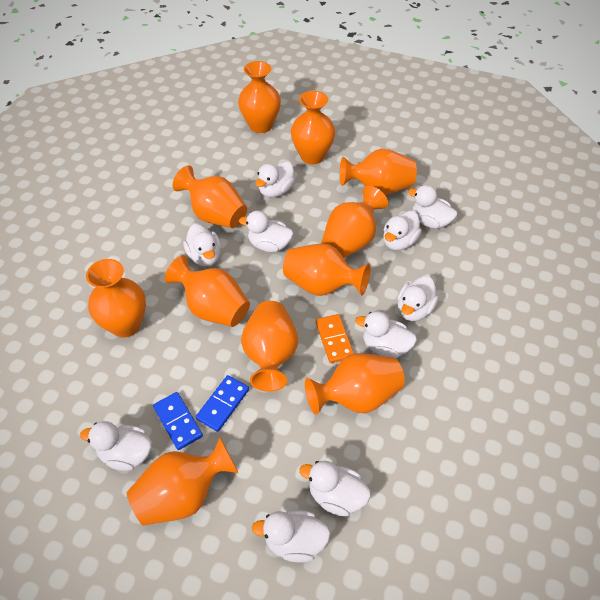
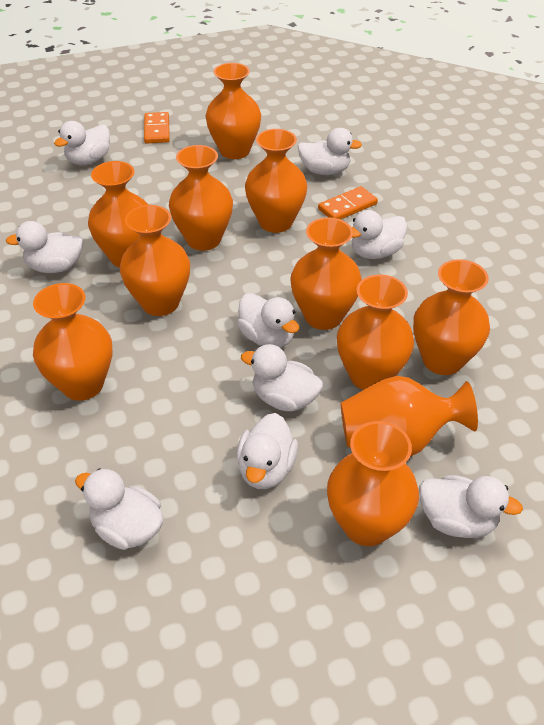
blue domino: [153,392,203,450] [196,375,249,432] = 2 -> none = 0
orange domino: [316,314,354,363] = 1 -> [144,112,170,144] [318,186,378,220] = 2
white duck: [80,421,152,471] [183,223,221,266] [239,211,293,252] [252,510,331,563] [255,161,295,198] [299,461,371,517] [355,311,417,358] [383,211,422,250] [397,276,439,321] [408,185,457,229] = 10 -> [6,221,83,273] [54,121,110,165] [75,469,163,550] [236,413,298,489] [237,293,299,348] [241,344,323,411] [298,128,362,175] [351,210,407,259] [419,475,523,538] = 9

